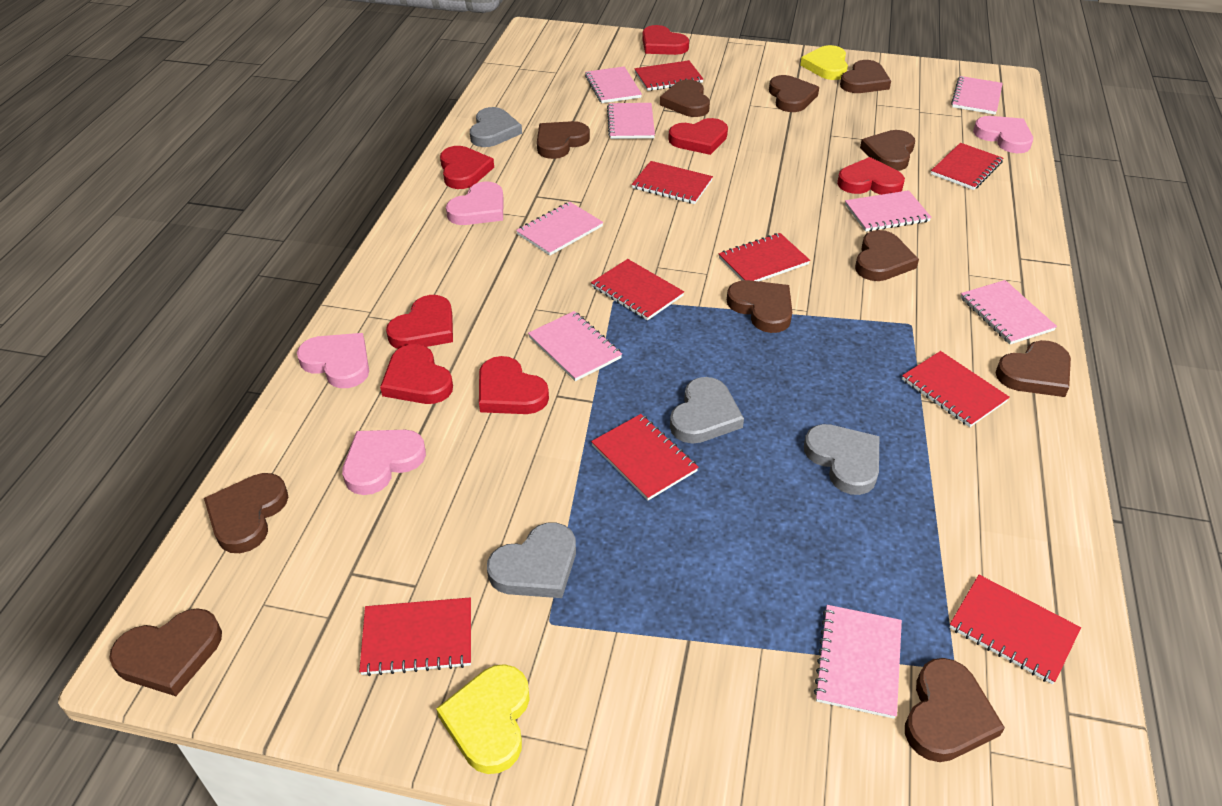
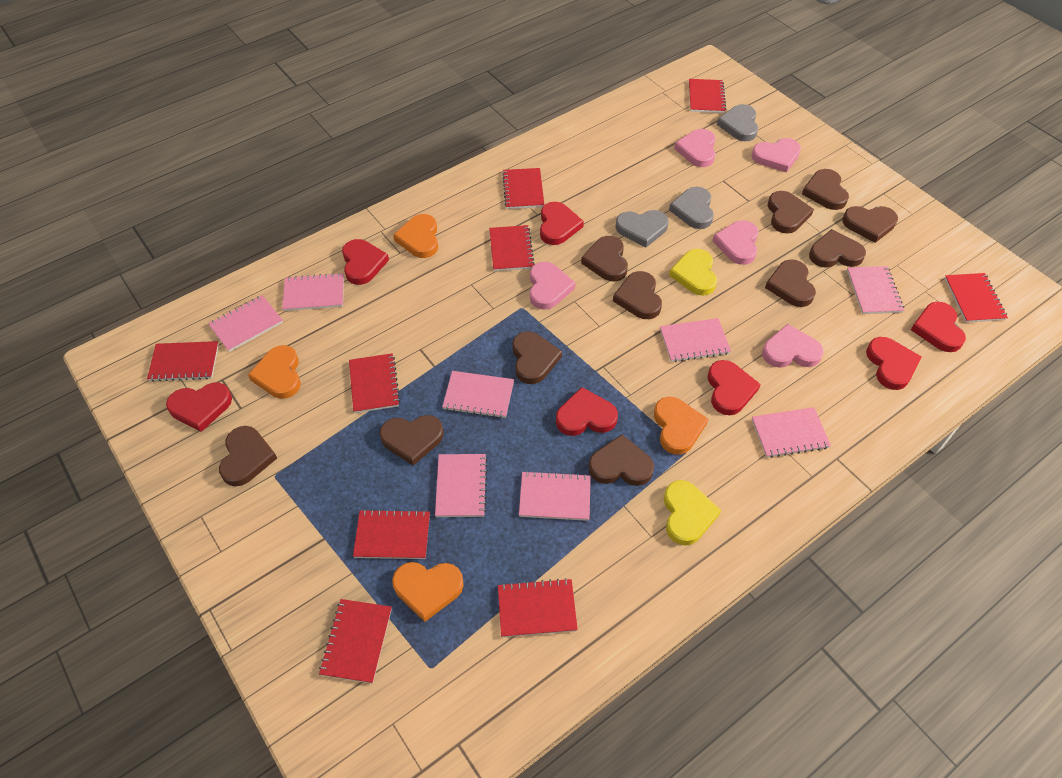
grey heart: [470,107,522,147] [487,523,576,598] [670,377,744,444] [804,424,879,495] = 4 -> [616,210,669,247] [669,187,714,229] [717,104,758,141] = 3
orange heart: none = 0 -> [248,345,301,399] [392,562,464,622] [393,214,438,258] [654,397,708,455] = 4
pink heart: [297,333,369,388] [342,430,426,495] [446,181,504,225] [973,116,1033,153] = 4 -> [530,262,575,310] [674,129,715,167] [712,220,759,265] [751,138,801,173] [762,324,824,368] = 5

